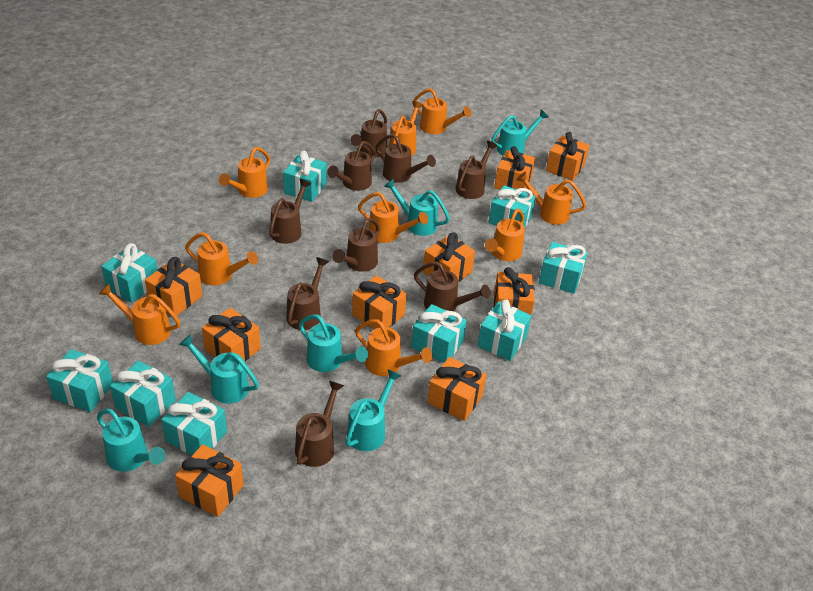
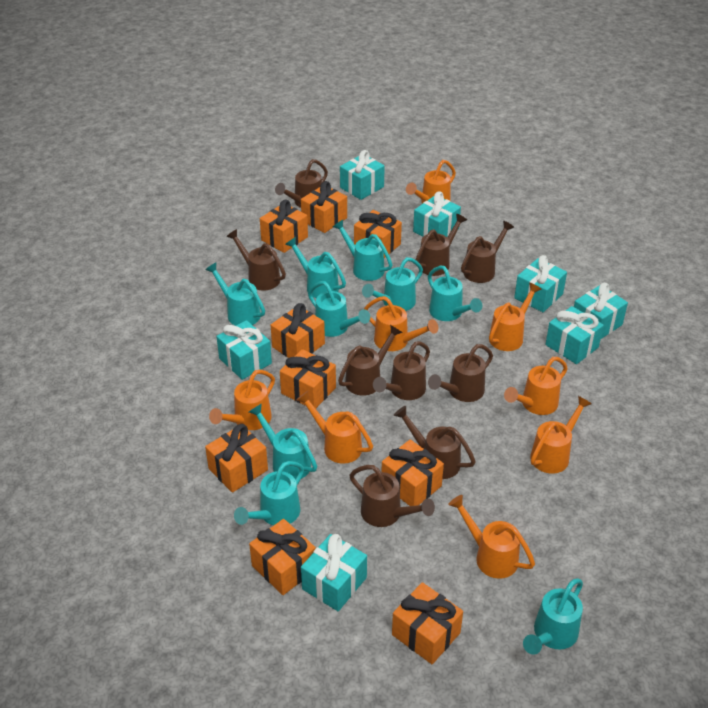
orange watering can: [99,284,180,345] [185,232,258,285] [219,147,270,198] [355,319,432,376] [358,192,428,243] [389,101,423,156] [413,88,471,134] [485,209,525,261] [516,172,586,225] = 9 -> [209,370,275,430] [296,391,373,464] [364,296,438,351] [406,160,456,204] [448,495,535,579] [489,283,542,351] [504,357,568,415] [530,396,592,474] = 8
turquoise gift: [46,349,113,412] [101,243,158,303] [110,360,176,427] [161,392,227,455] [283,151,327,202] [411,304,467,363] [478,299,531,361] [489,185,536,227] [539,242,588,294] = 9 -> [216,320,272,380] [301,534,367,611] [340,150,385,200] [413,191,461,237] [514,255,567,312] [545,306,604,364] [574,283,628,339] = 7
turquoise watering can: [97,409,165,472] [179,334,259,404] [299,314,368,372] [346,369,402,451] [384,179,450,236] [491,110,549,156] = 6 -> [205,263,265,326] [234,461,304,525] [249,403,317,479] [285,237,346,298] [308,281,370,337] [333,220,392,281] [362,257,423,311] [428,266,482,321] [523,578,583,655] = 9

